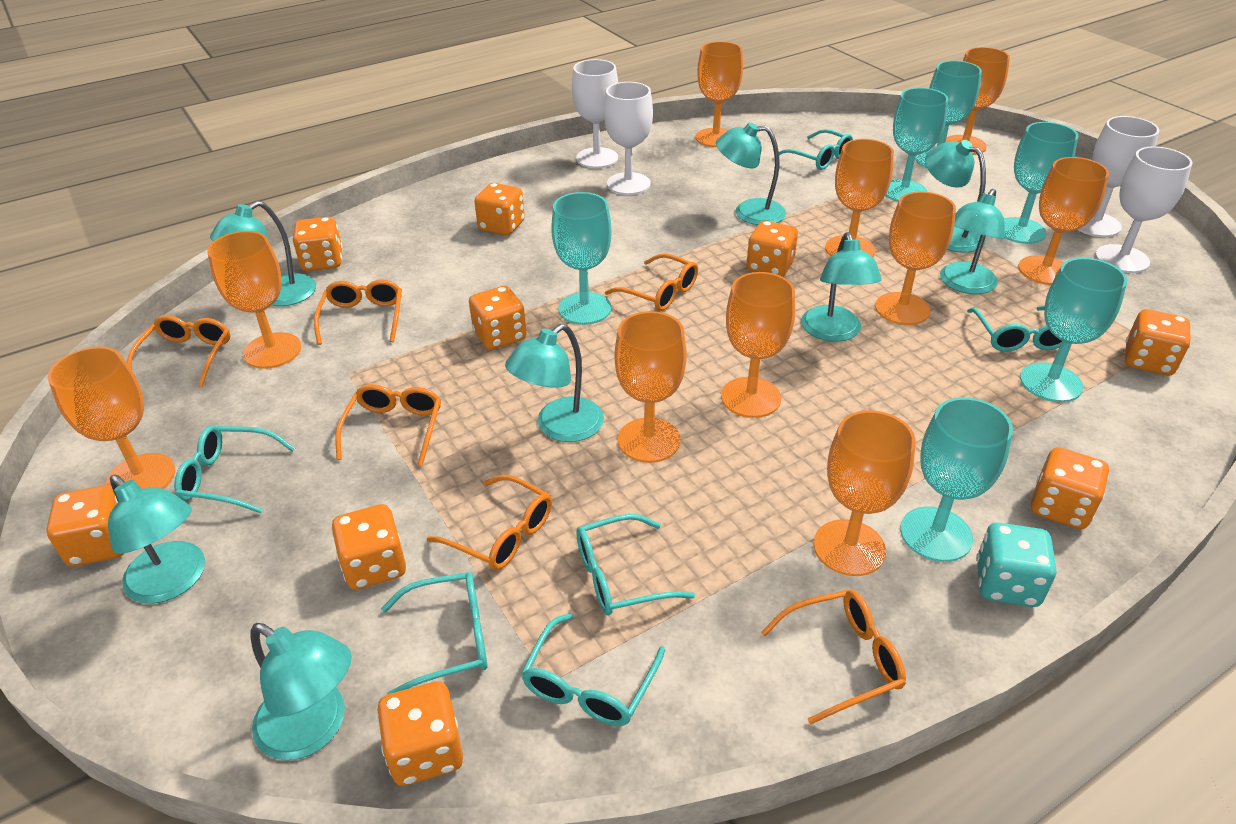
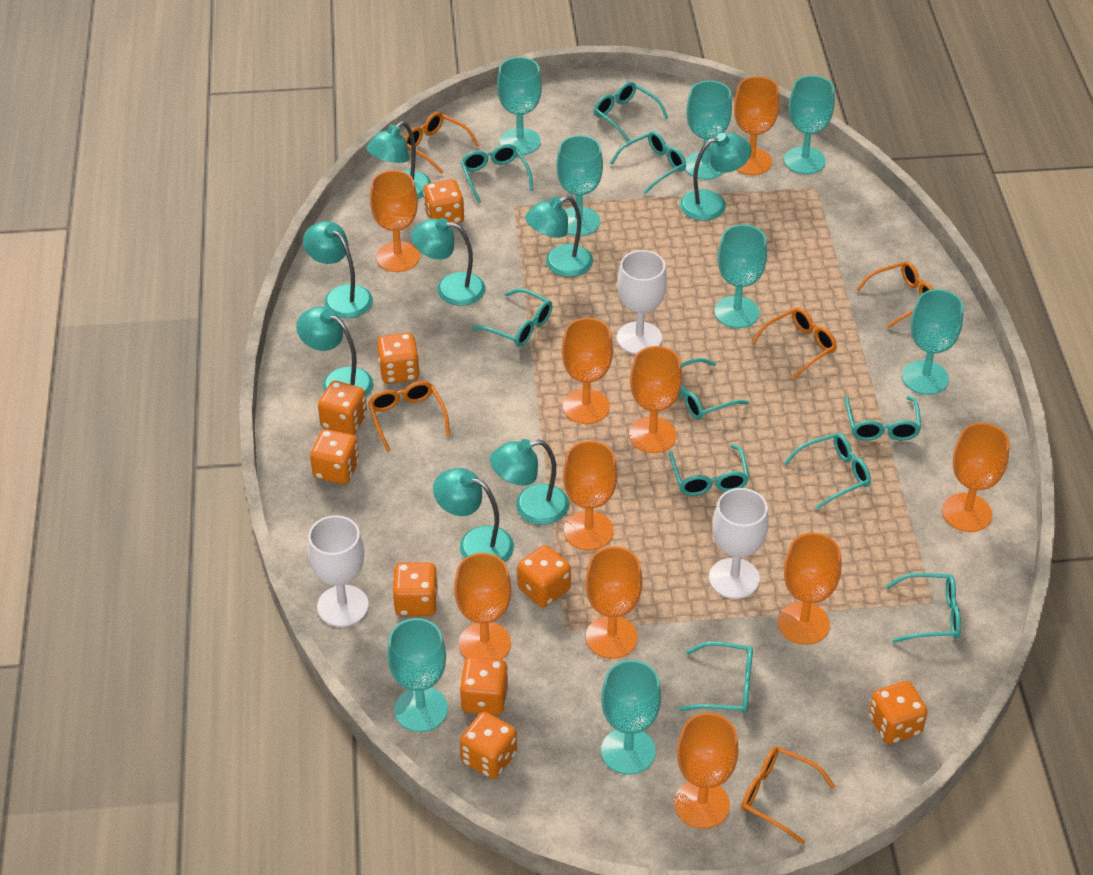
orange glasses: [127,315,230,387] [314,279,402,345] [335,384,441,466] [427,475,552,570] [605,253,698,311] [761,590,906,725] = 6 -> [368,381,450,452] [404,112,479,174] [741,746,836,844] [751,307,837,380] [856,261,933,328] = 5
turquoise dice: [976,522,1056,607] = 1 -> none = 0
turquoise glasses: [174,425,295,513] [381,572,488,694] [521,613,665,726] [576,514,695,616] [779,129,853,170] [967,306,1062,352] = 6 -> [461,144,533,203] [472,288,553,347] [594,82,668,142] [610,131,686,194] [669,444,749,496] [678,358,749,420] [679,641,753,714] [784,433,871,509] [845,396,921,441] [886,573,961,643] = 10
turquoise goblet: [551,192,611,325] [885,88,948,202] [900,397,1013,562] [915,60,982,168] [1004,122,1078,244] [1020,258,1127,402] = 6 -> [387,618,448,732] [497,57,542,155] [556,135,603,236] [601,660,661,775] [685,80,732,180] [714,224,767,328] [784,75,835,174] [902,289,963,395] = 8
white goblet: [572,59,618,168] [604,82,653,195] [1078,116,1159,237] [1095,147,1193,273] = 4 -> [308,515,369,627] [617,250,667,354] [709,488,769,599] = 3

